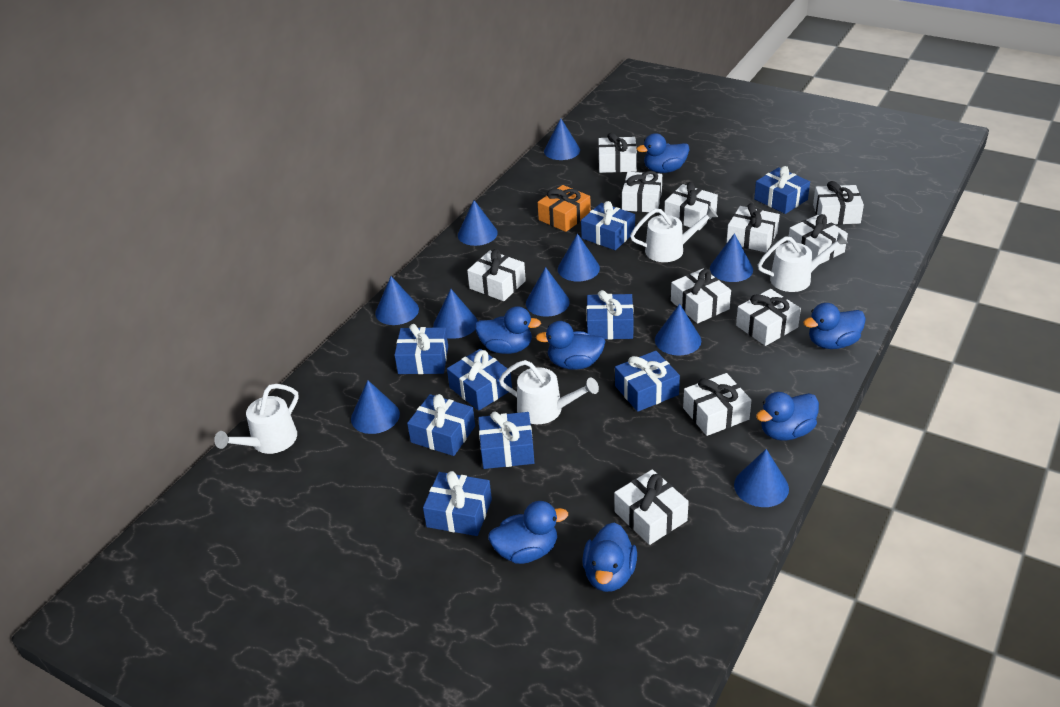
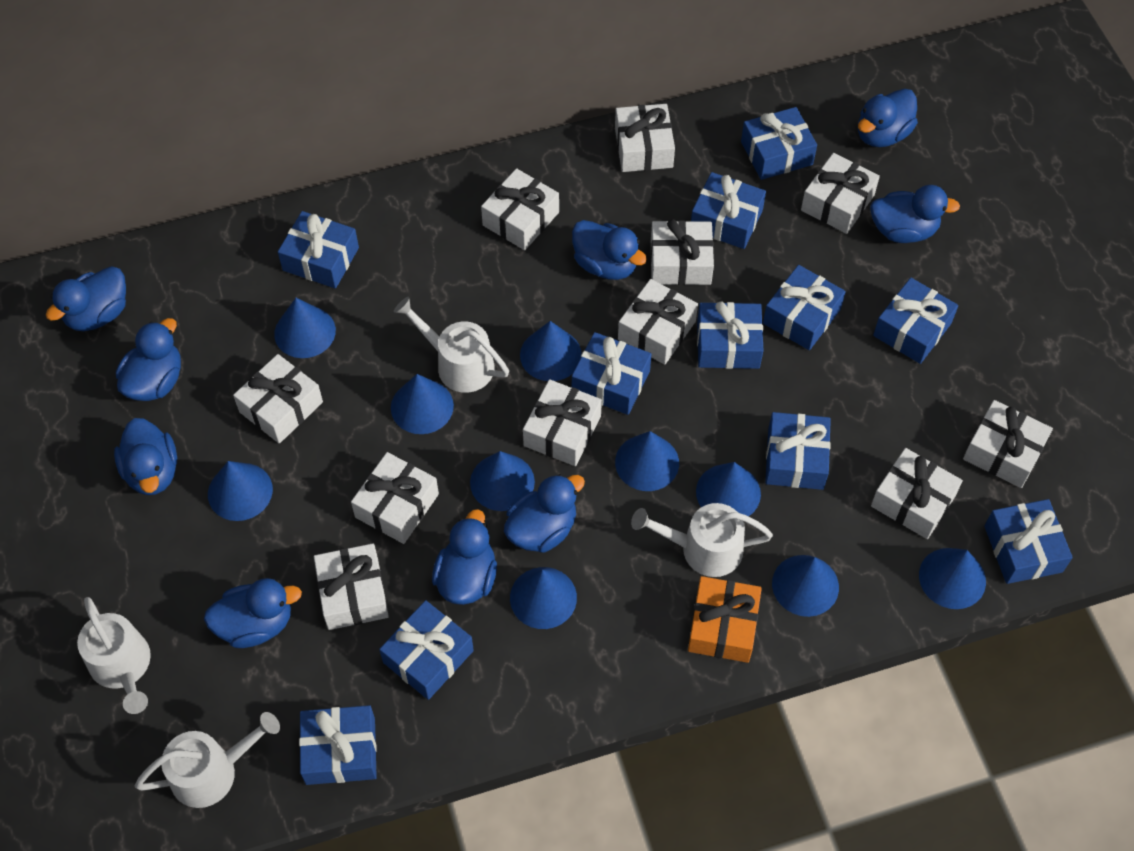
blue duck: [475,306,541,354] [488,501,568,564] [536,321,605,370] [582,522,637,592] [637,133,689,173] [756,392,819,441] [803,303,866,349] = 7 -> [46,266,126,331] [114,418,177,495] [116,318,181,401] [204,578,302,648] [432,509,497,605] [504,474,585,553] [572,220,647,280] [858,89,918,147] [870,185,960,243] = 9
blue gift: [394,324,448,374] [407,394,475,456] [423,471,492,536] [447,349,512,411] [478,411,534,469] [581,201,635,250] [587,290,633,340] [615,351,680,412] [754,166,810,214] = 9 -> [278,211,359,288] [299,705,377,785] [379,600,474,700] [572,332,652,415] [691,172,766,249] [697,301,763,369] [741,107,817,180] [763,265,846,350] [765,412,831,490] [873,278,958,364] [984,499,1073,584] = 11

